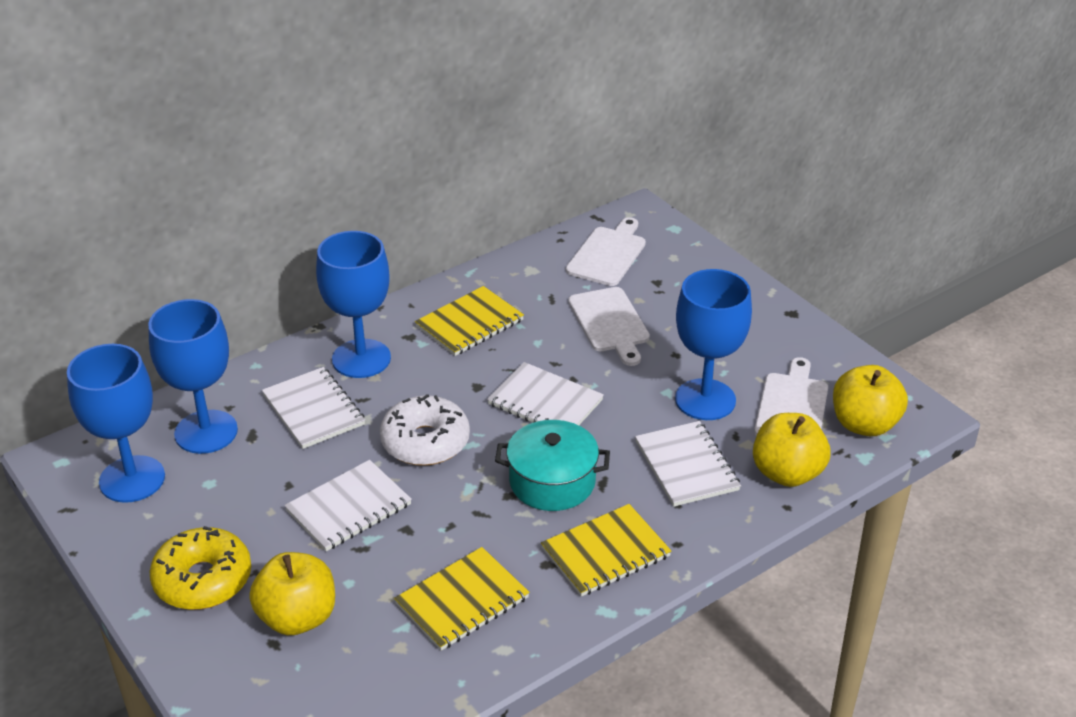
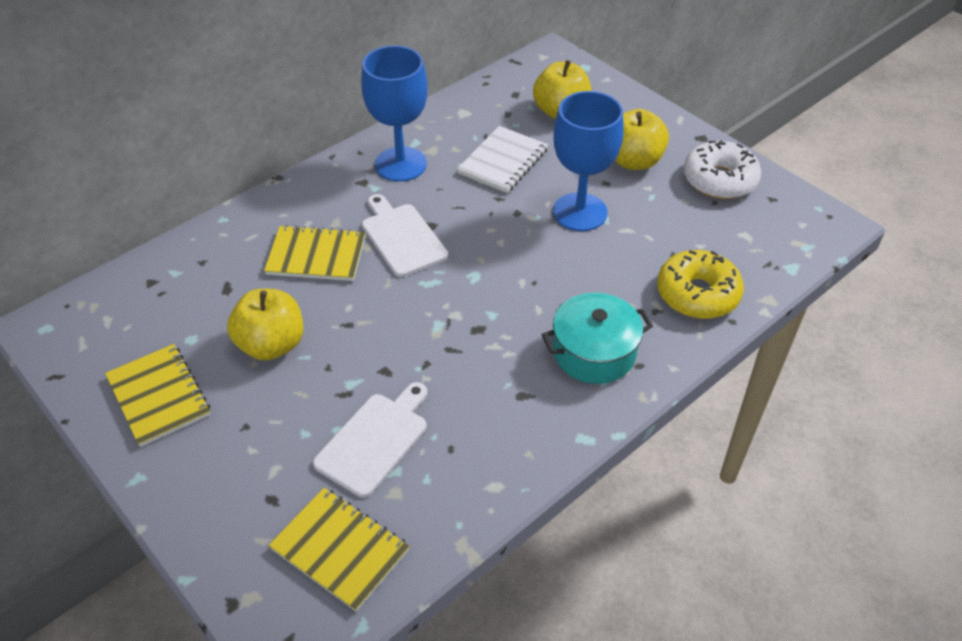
blue goblet: [67,344,165,503] [148,299,238,454] [316,231,391,378] [675,269,752,420] = 4 -> [361,46,428,182] [553,91,624,231] = 2
white cutting board: [566,217,646,286] [568,287,650,366] [754,357,828,436] = 3 -> [313,382,427,498] [362,194,448,277] = 2
white notebook: [262,367,365,449] [284,460,412,551] [487,362,604,425] [635,421,741,507] = 4 -> [457,126,548,193] = 1

